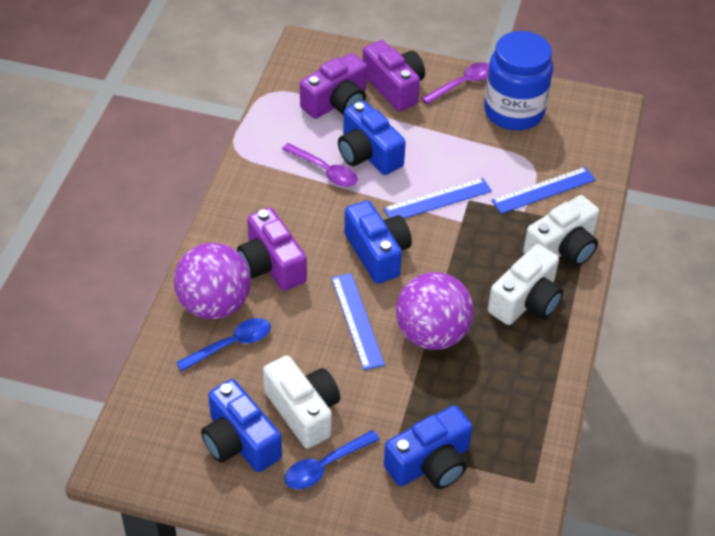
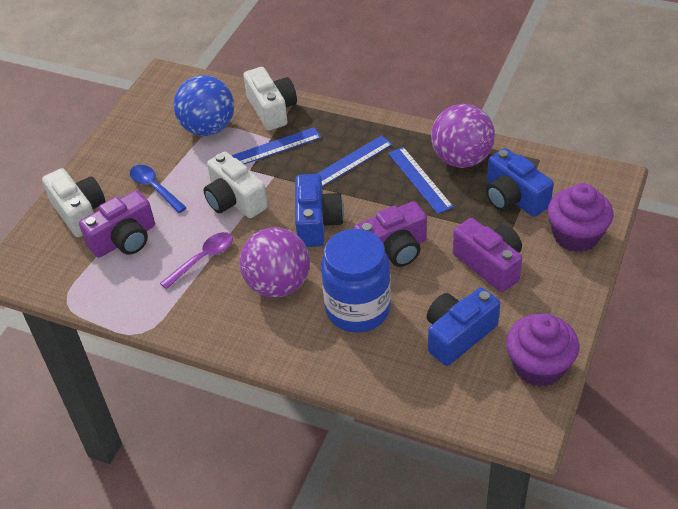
blue ball: none = 0 -> [174,75,234,136] = 1
blue camera: [201,379,282,472] [338,101,406,175] [344,200,412,284] [384,405,473,489] = 4 -> [295,174,344,247] [427,287,500,366] [486,148,554,217] = 3
blue spoon: [176,318,271,371] [285,430,380,489] = 2 -> [130,165,187,213] = 1
purple cupcake: none = 0 -> [506,313,579,387] [547,183,613,252] = 2
purple spoon: [282,143,358,187] [421,62,489,105] = 2 -> [160,232,233,289] = 1

